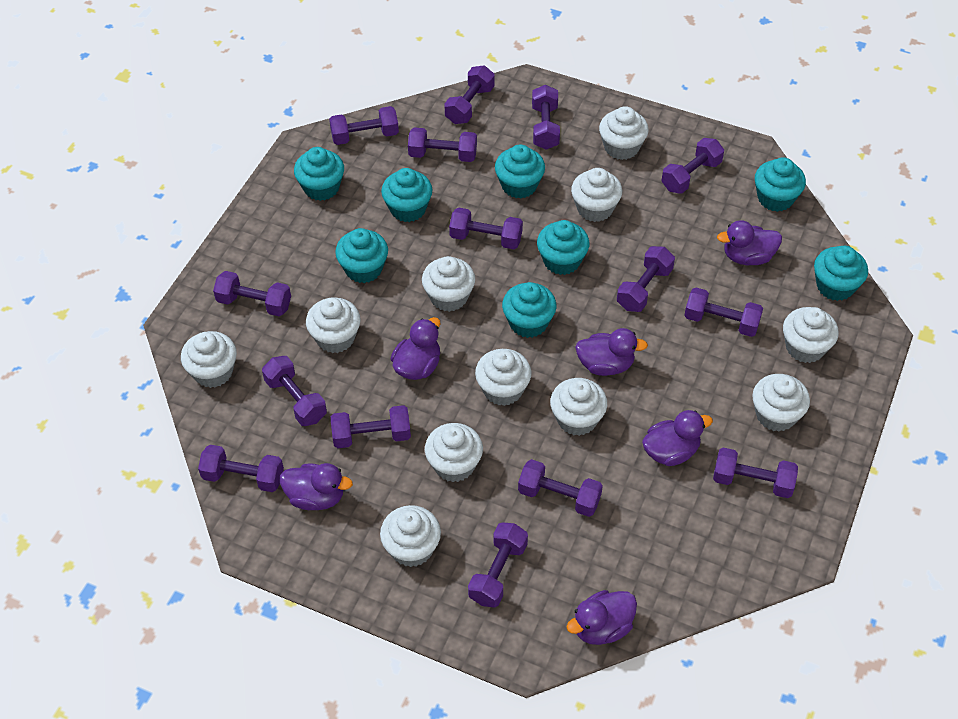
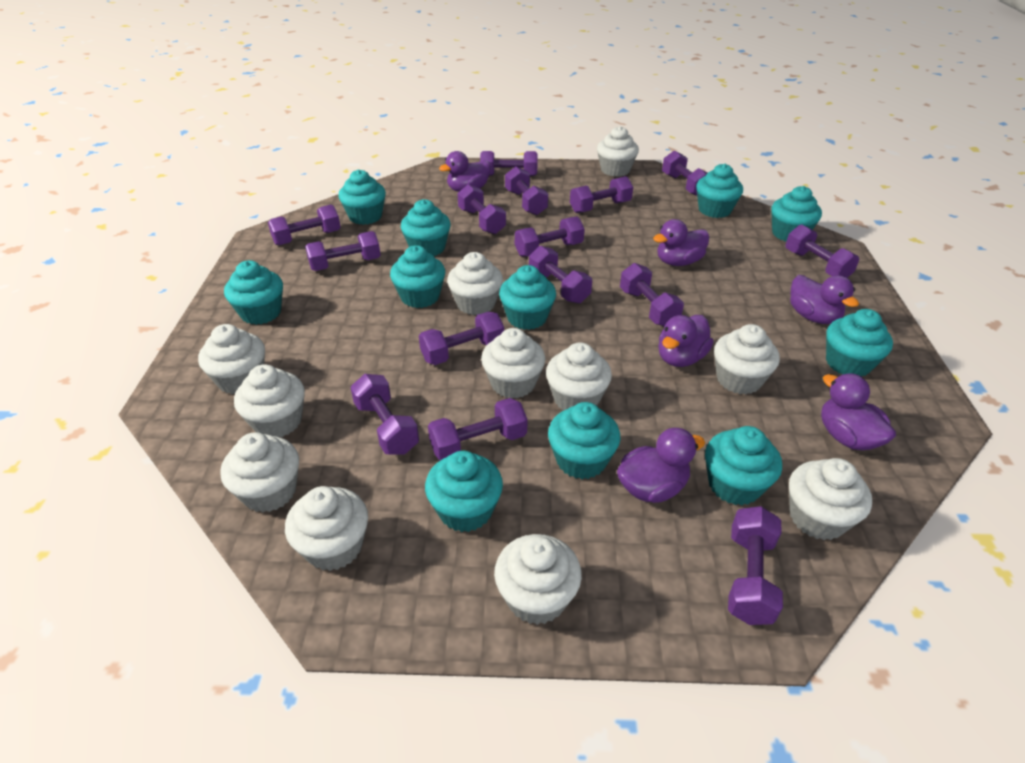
turquoise cupcake: [294,147,344,201] [335,228,388,283] [381,168,432,222] [495,144,545,199] [502,282,556,338] [537,220,589,275] [755,157,806,212] [814,246,868,301] = 8 -> [224,260,283,325] [339,169,386,225] [390,245,445,308] [401,199,451,256] [425,451,503,532] [499,265,556,330] [548,402,620,479] [696,164,743,218] [705,426,782,505] [771,186,822,241] [826,309,893,377] = 11

